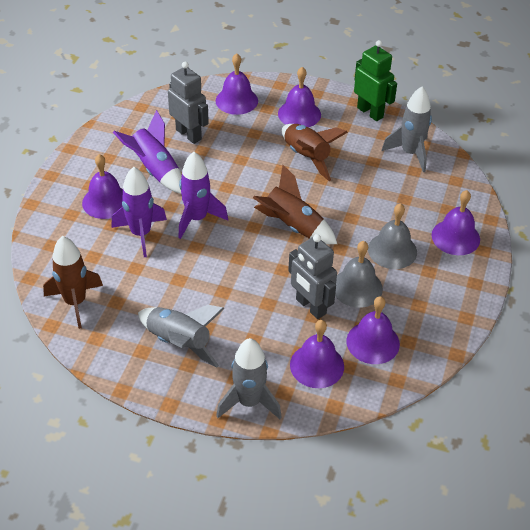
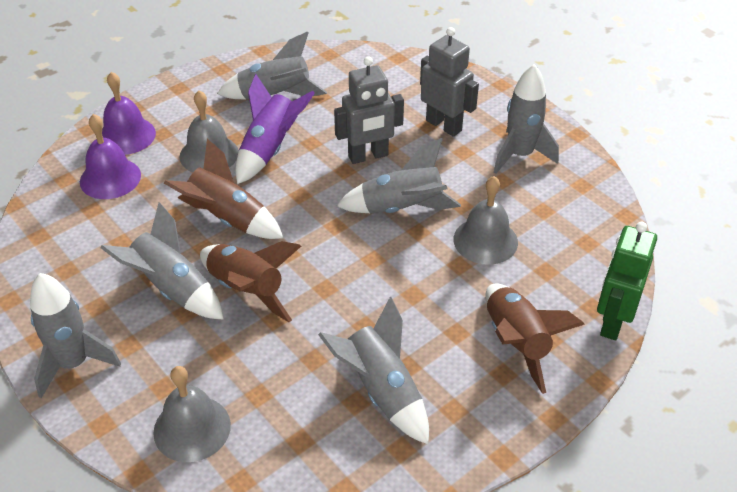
grey bell: [335,241,383,308] [368,203,417,269] = 2 -> [153,366,231,462] [180,90,239,172] [453,176,518,265] = 3
grey rocket: [138,305,225,368] [216,338,282,419] [382,87,432,172] = 3 -> [30,273,121,398] [101,202,224,320] [217,31,327,100] [318,296,429,444] [337,138,461,213] [494,64,559,174] = 6
purple bell: [82,154,123,219] [215,53,258,115] [278,67,321,127] [290,320,344,388] [346,296,400,364] [432,190,480,255] = 6 -> [80,114,141,199] [102,72,156,155] = 2
purple rocket: [111,167,167,257] [113,110,182,194] [178,152,228,239] = 3 -> [235,74,315,184] = 1

